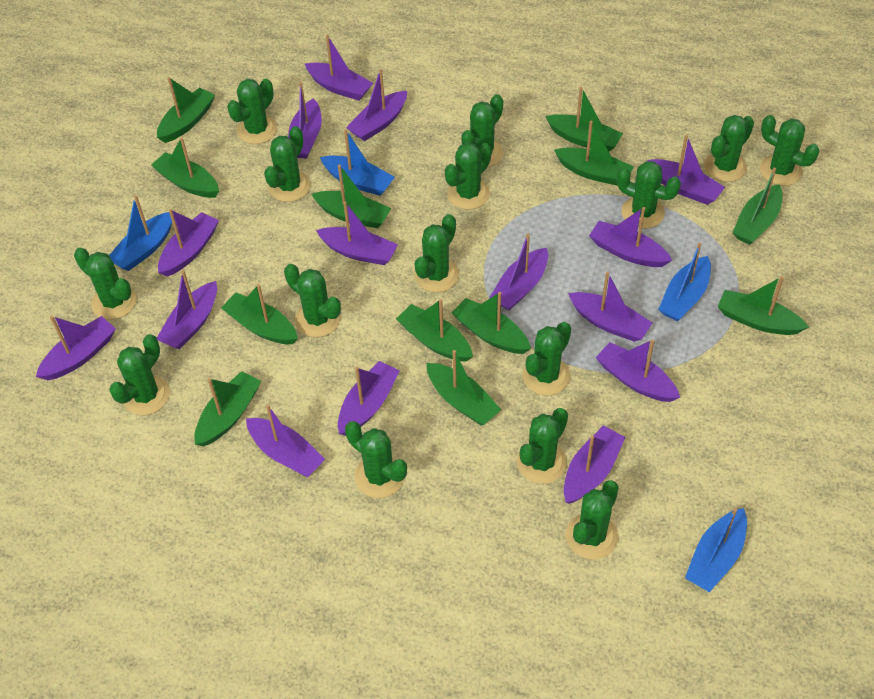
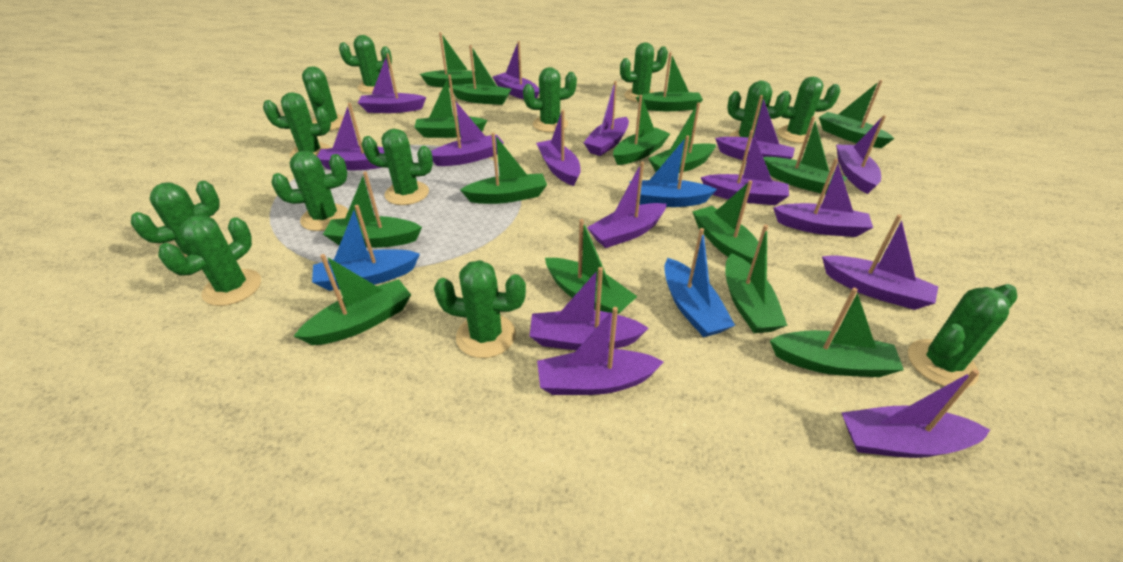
blue boat: [109,195,172,271] [320,129,395,196] [658,243,711,321] [685,508,747,592] = 4 -> [312,205,420,291] [630,136,717,207] [664,228,735,337] = 3
green boat: [151,137,219,198] [157,77,215,143] [194,371,261,446] [221,284,298,344] [312,164,391,228] [396,299,473,362] [427,350,501,425] [452,292,531,354] [545,87,623,151] [554,120,634,186] [718,276,809,335] [732,168,783,245] = 12 -> [294,254,411,345] [323,172,422,248] [414,75,488,138] [420,32,476,88] [449,45,512,105] [460,132,547,204] [545,219,637,315] [613,95,670,165] [636,52,703,111] [648,102,716,173] [692,180,758,264] [726,224,788,333] [763,116,847,195] [770,288,904,377] [819,80,895,148] = 15
green cactus: [74,248,137,320] [109,334,170,415] [227,79,277,144] [264,126,311,202] [284,264,341,337] [345,421,407,498] [414,214,459,292] [445,142,491,210] [461,94,503,167] [517,408,568,484] [522,322,571,395] [566,480,619,560] [617,161,681,229] [704,115,754,182] [760,115,819,186] = 15 -> [131,181,228,257] [158,215,261,306] [263,92,331,158] [271,151,348,231] [302,66,344,130] [339,35,392,93] [362,129,433,205] [434,260,526,358] [523,67,577,132] [620,43,668,102] [727,81,790,138] [777,77,840,143] [908,284,1017,388] = 13

